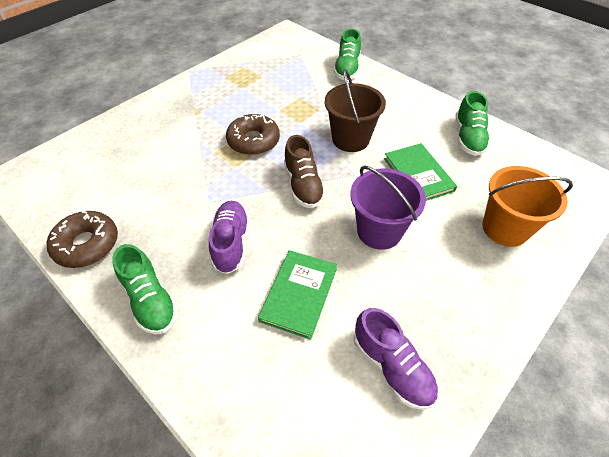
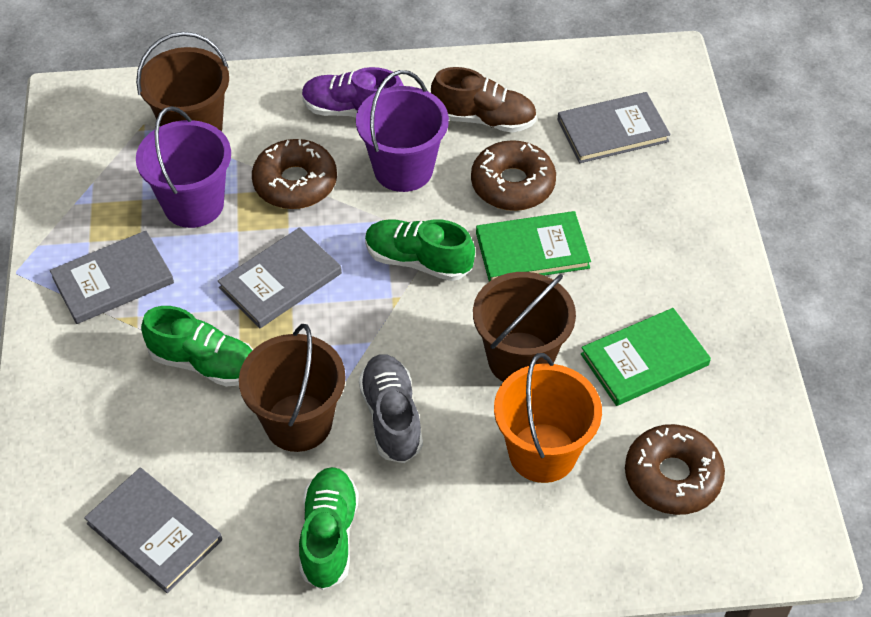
brown bucket: [325,69,386,152] = 1 -> [136,32,229,131] [239,324,346,452] [473,272,576,382] = 3
brown donut: [47,211,118,268] [226,114,280,155] = 2 -> [252,139,337,209] [471,140,556,211] [625,424,725,515] = 3
grey book: none = 0 -> [50,231,174,324] [84,468,222,593] [218,227,342,329] [557,92,670,163] = 4
grey shoe: none = 0 -> [359,354,423,463] = 1
purple bucket: [350,166,426,250] = 1 -> [136,106,231,228] [356,70,449,192] = 2
purple shoe: [209,201,249,274] [354,308,438,410] = 2 -> [302,67,404,118] = 1

